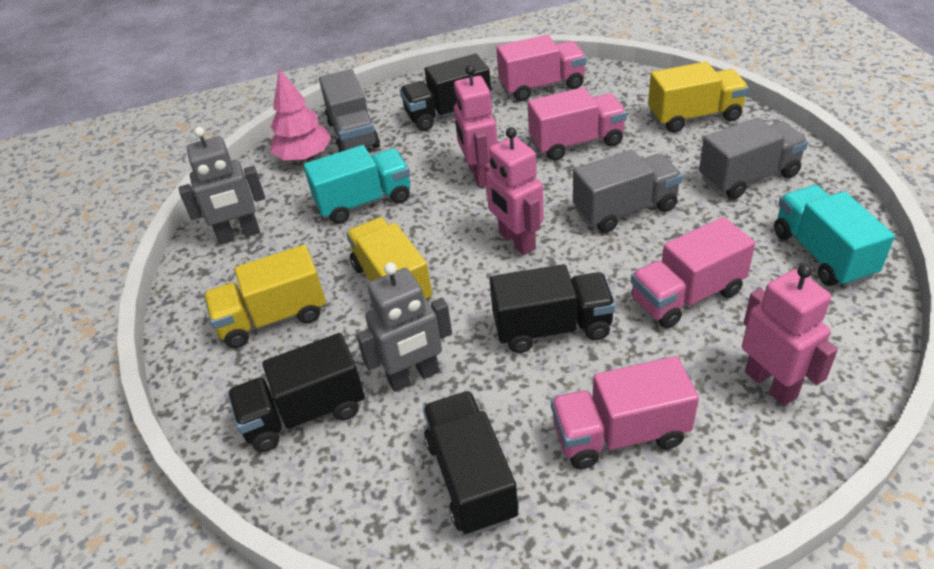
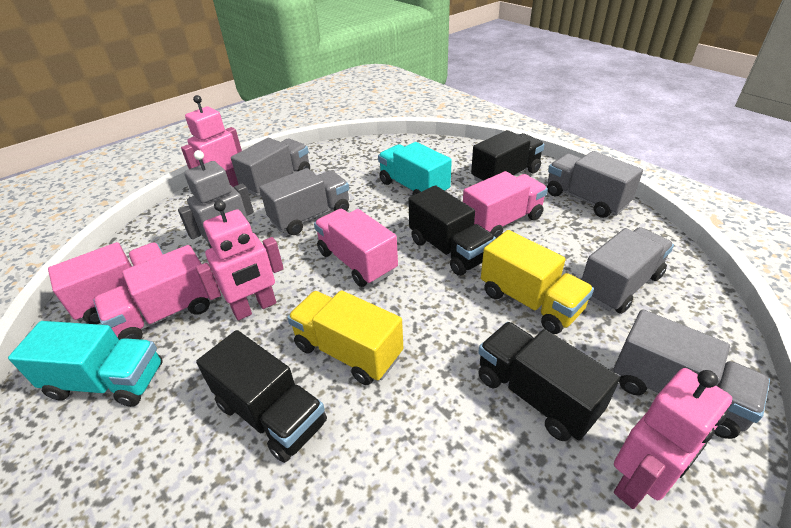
grey robot: [179,127,265,245] [356,262,452,392] = 2 -> [178,150,254,248] = 1
grey truck: [319,69,380,152] [573,150,682,233] [699,117,808,199] = 3 -> [231,138,310,196] [259,168,349,235] [547,151,643,218] [582,227,674,314] [613,309,770,439] = 5
pink tree: [270,68,331,161] = 1 -> none = 0
yellow truck: [204,245,326,348] [346,217,432,300] [648,62,749,132] = 3 -> [287,290,403,385] [481,230,594,334] = 2

